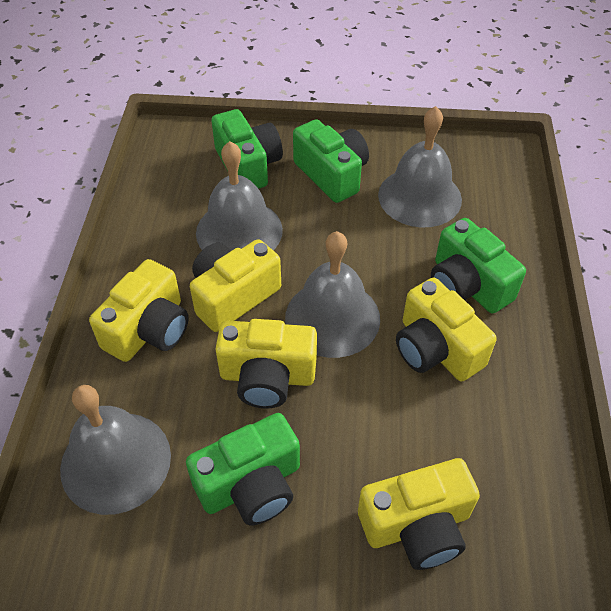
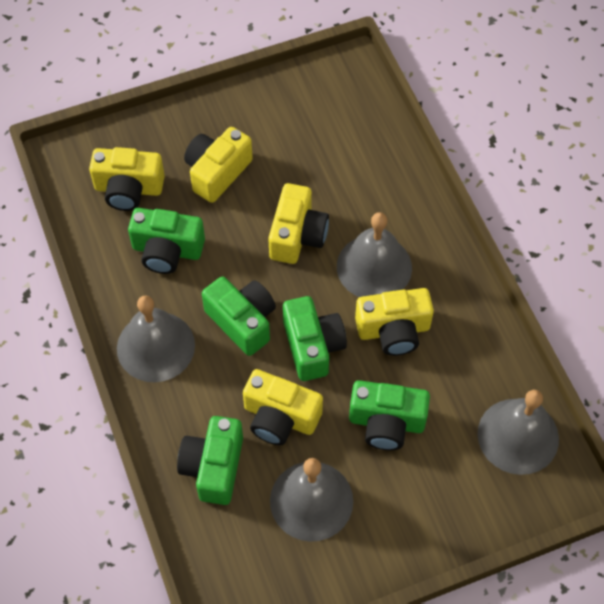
green camera: [186,413,300,525] [212,109,283,189] [293,119,369,203] [431,218,526,313] = 4 -> [128,208,205,274] [177,416,243,505] [202,276,276,356] [283,296,347,381] [349,380,430,450] = 5

